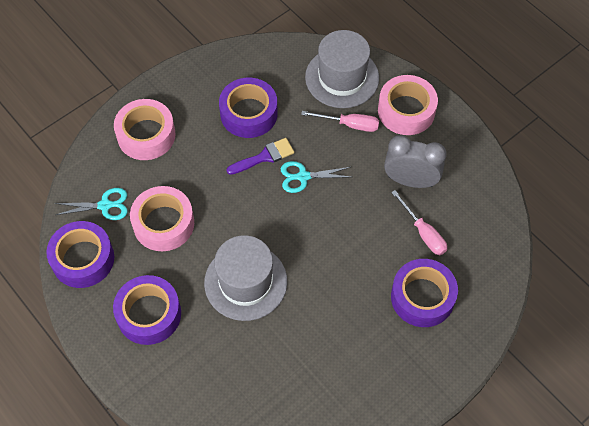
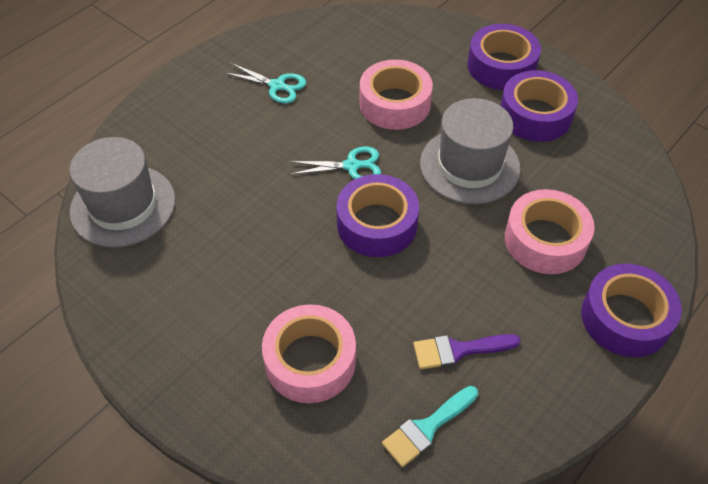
grey clock: [384,135,447,188] = 1 -> none = 0
pink screwdriver: [301,111,379,132] [391,190,447,255] = 2 -> none = 0
turquoise brush: none = 0 -> [382,386,478,467] = 1

